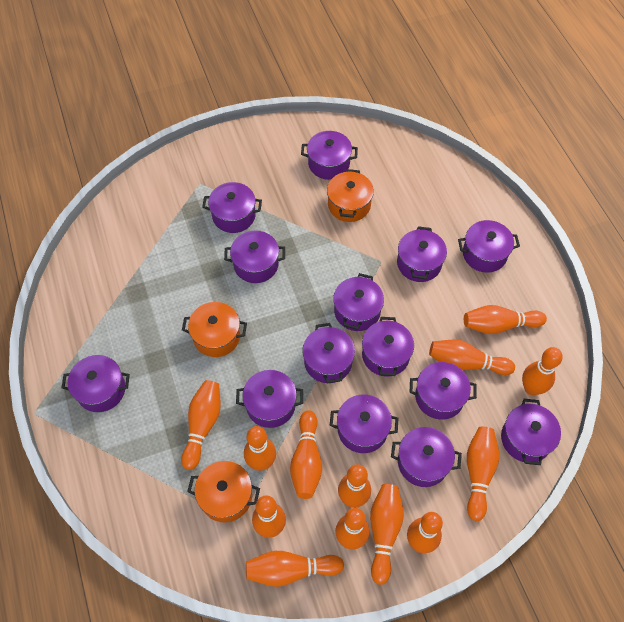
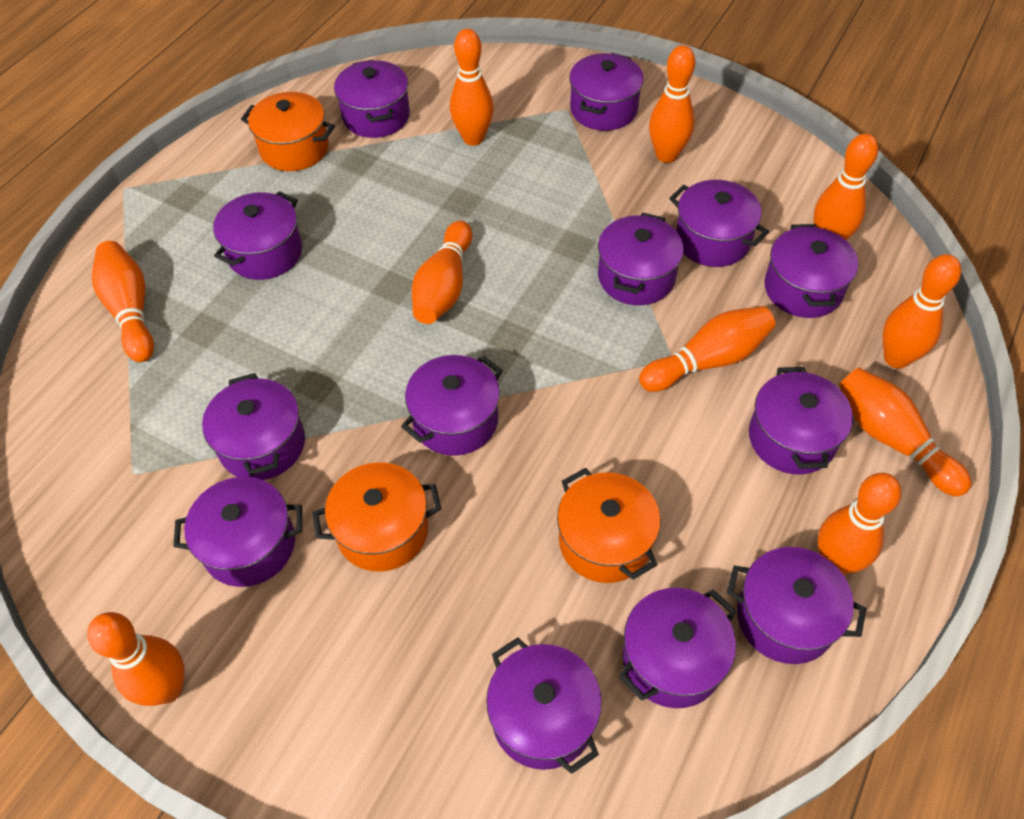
orange bowling pin: [181,380,221,470] [244,426,276,471] [246,551,344,587] [252,495,286,538] [290,410,322,499] [335,508,369,550] [338,464,371,508] [370,484,404,585] [407,512,443,553] [429,340,515,375] [464,305,547,334] [467,426,499,521] [522,347,563,395] = 13 -> [87,612,184,706] [92,241,154,362] [412,221,472,324] [450,29,494,146] [639,306,776,392] [649,45,695,163] [814,134,878,240] [817,473,901,575] [839,368,971,496] [883,254,961,369] = 10
purple pot: [62,355,130,412] [202,182,262,233] [224,231,285,283] [236,370,303,428] [301,131,358,180] [302,323,355,384] [329,394,399,453] [333,273,384,331] [362,317,414,377] [391,427,462,487] [397,226,447,282] [410,362,477,420] [458,220,520,273] [501,399,561,465] = 14 -> [173,477,302,587] [202,373,305,480] [213,191,302,280] [334,59,410,138] [401,355,503,456] [486,637,602,774] [569,53,644,131] [598,212,684,305] [619,588,736,708] [670,180,769,267] [727,547,866,664] [749,367,853,475] [764,224,859,318] = 13

